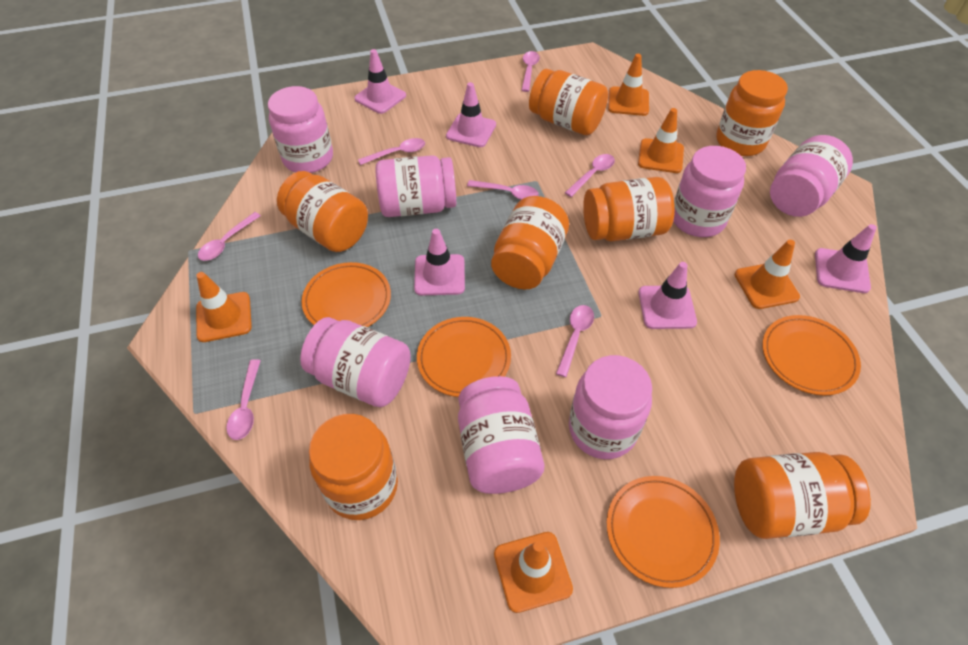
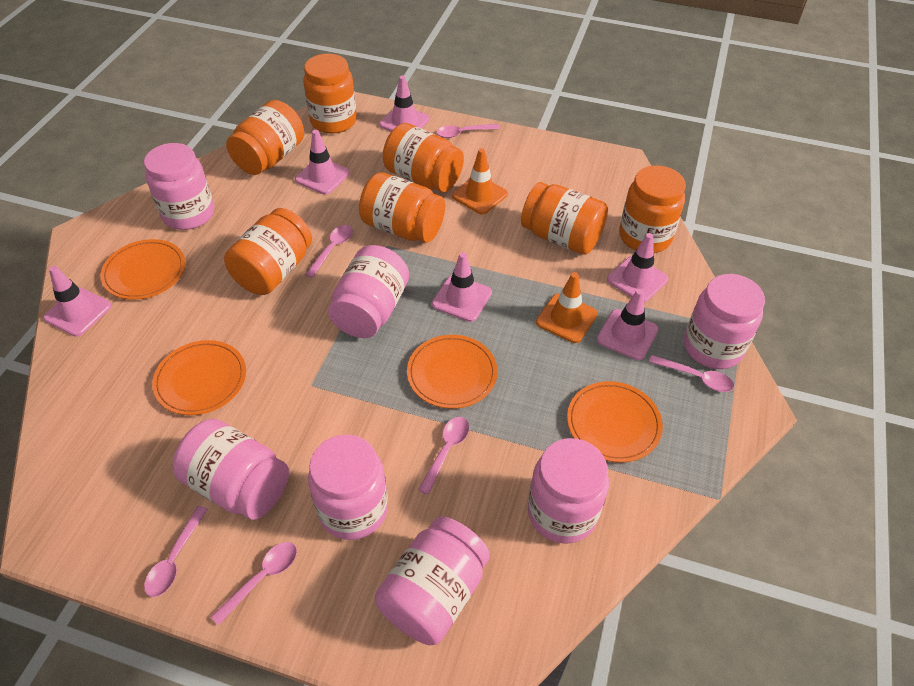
orange traffic cone: [196,272,252,342] [494,532,573,613] [608,54,649,116] [638,108,684,173] [735,240,800,309] = 5 -> [452,148,508,214] [536,272,598,343] = 2
pink spoon: [198,212,261,261] [226,359,261,440] [358,138,425,165] [467,180,539,200] [521,51,540,92] [556,305,594,377] [565,154,615,197] = 7 -> [144,506,208,597] [211,542,297,625] [305,225,353,278] [418,417,470,495] [437,124,500,138] [649,355,734,392] = 6
pink traffic cone: [354,49,406,114] [414,229,465,296] [446,82,496,147] [638,262,697,329] [815,224,877,293] = 5 -> [43,266,112,337] [295,130,350,195] [379,76,430,131] [432,252,492,322] [597,289,659,360] [607,233,668,303] = 6

